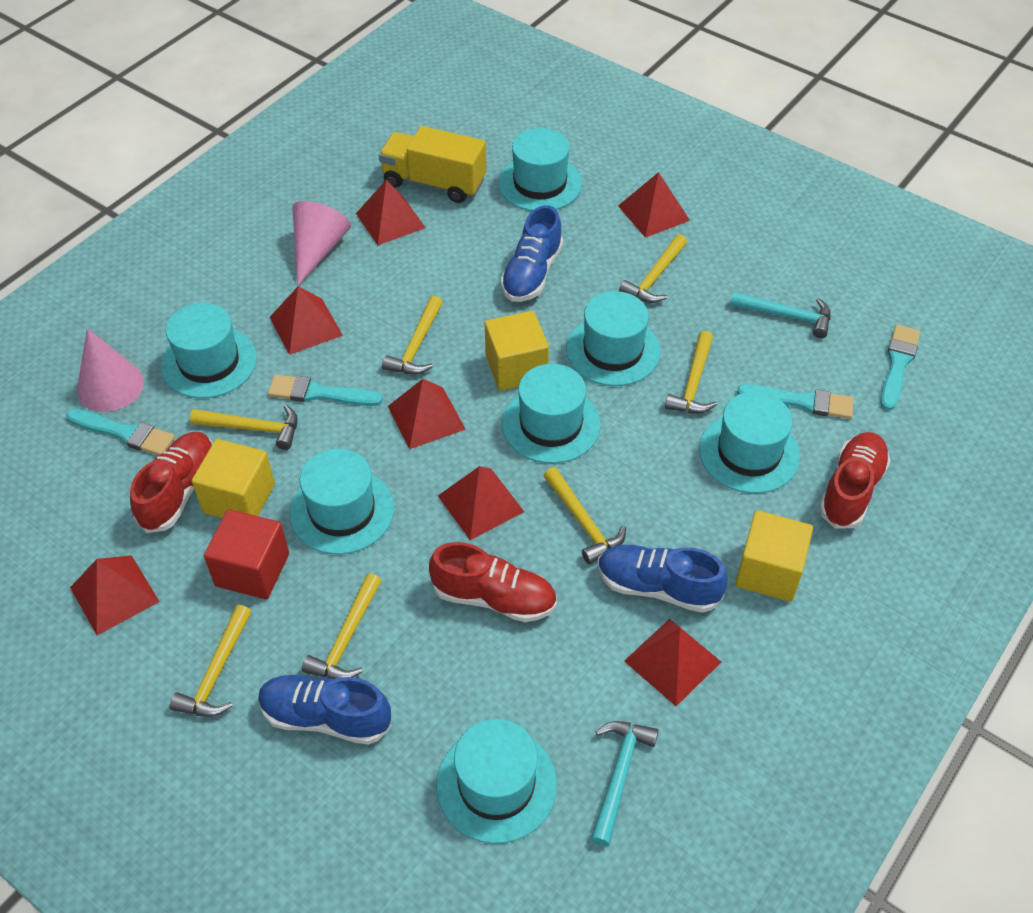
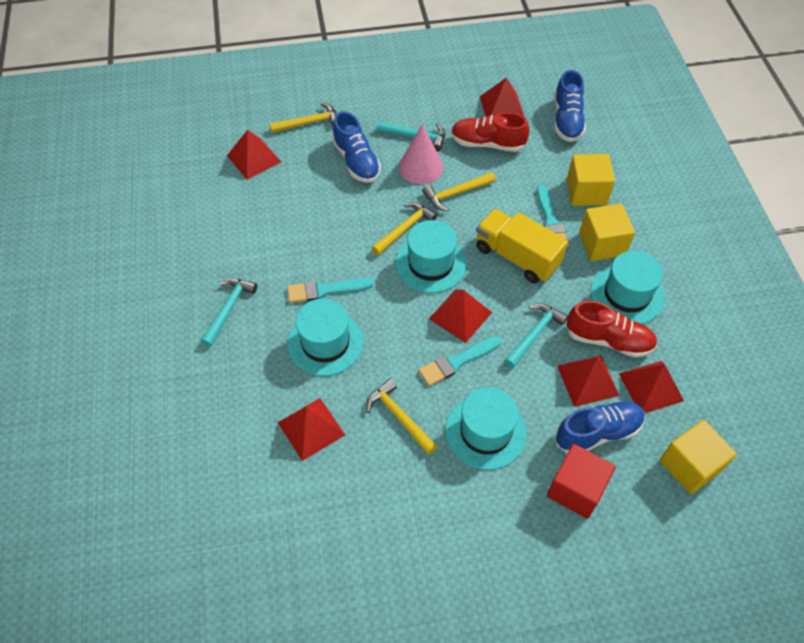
pink cone: [77,328,144,412] [292,201,351,287] = 2 -> [399,124,444,184] = 1
red pyramid: [70,555,159,635] [270,286,343,355] [356,180,426,245] [388,379,466,449] [438,466,524,540] [618,172,690,238] [624,619,721,706] = 7 -> [227,130,281,179] [278,398,345,461] [429,289,492,343] [480,78,525,117] [557,355,620,407] [619,361,684,413] = 6
red shoe: [130,432,212,533] [429,542,557,622] [819,432,890,529] = 3 -> [451,112,530,152] [566,301,657,358] = 2
turquoise brush: [66,409,175,455] [268,375,383,406] [737,384,854,419] [880,325,920,411] = 4 -> [287,278,374,303] [419,336,501,386] [537,185,569,247] = 3
turquoise hammer: [591,721,659,847] [730,292,831,338] = 2 -> [201,278,257,347] [376,122,445,151] [504,303,568,368] = 3
turquoise hat: [161,303,257,398] [290,449,394,554] [436,719,557,844] [498,128,582,211] [502,364,600,463] [566,291,660,386] [699,392,800,493] = 7 -> [287,299,364,376] [395,220,467,293] [445,387,527,470] [591,251,665,324] = 4
yellow hammer: [170,605,252,717] [190,405,297,450] [302,573,381,679] [382,296,443,375] [544,467,626,564] [619,234,687,303] [665,331,717,413] = 7 -> [270,103,336,133] [366,379,437,455] [372,202,437,255] [422,172,496,211] = 4

